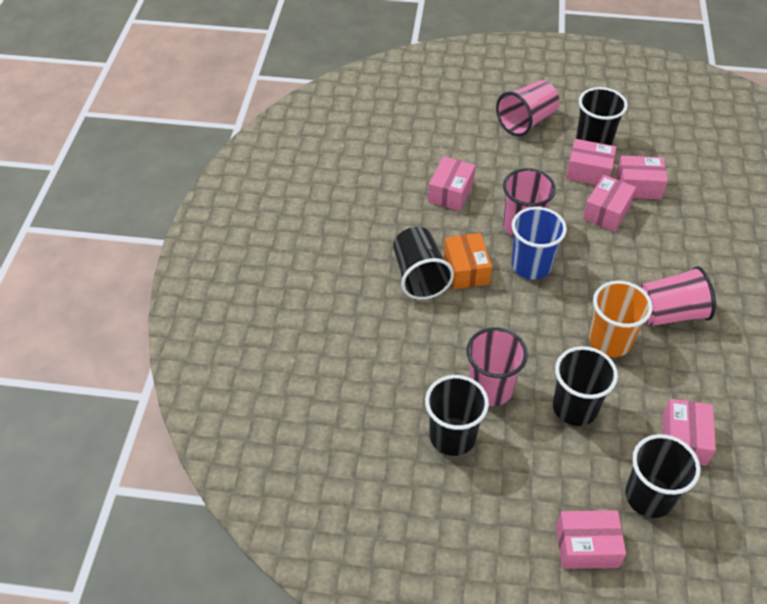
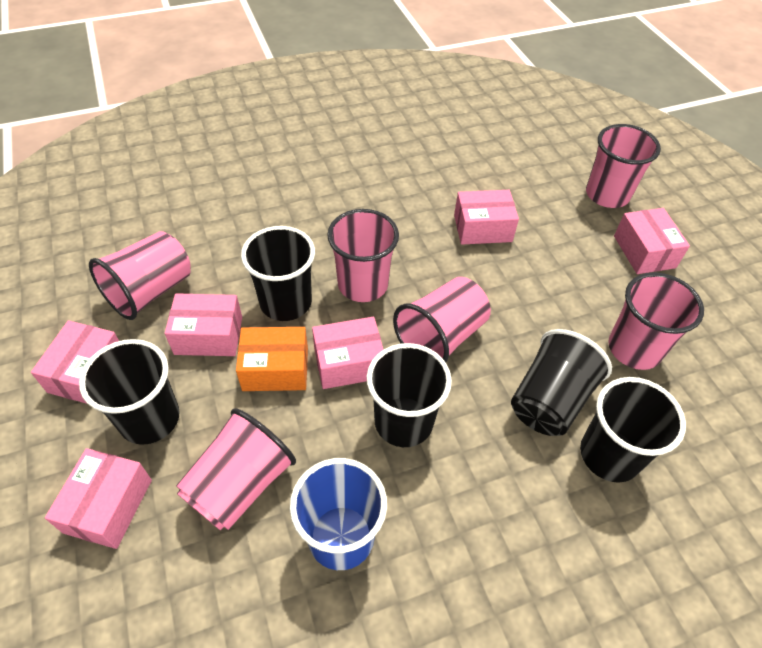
orange cup: [589,281,653,357] = 1 -> none = 0
pink cup: [466,327,528,406] [496,80,559,136] [503,168,556,237] [640,266,716,326] = 4 -> [89,231,191,320] [176,408,296,530] [327,209,399,302] [393,277,491,362] [586,124,661,208] [608,272,704,370] = 6

